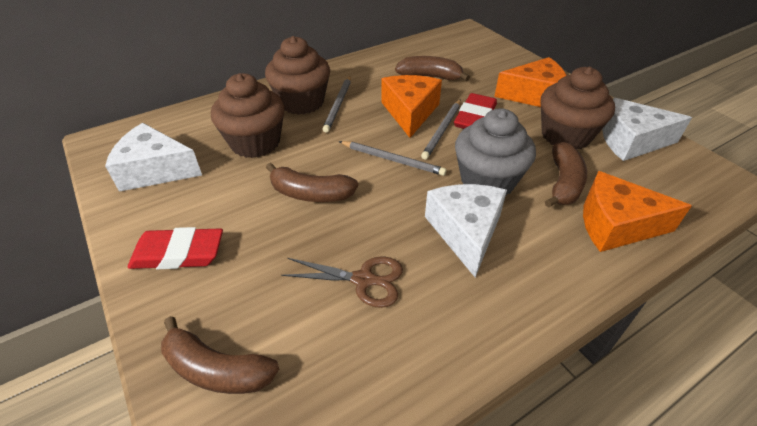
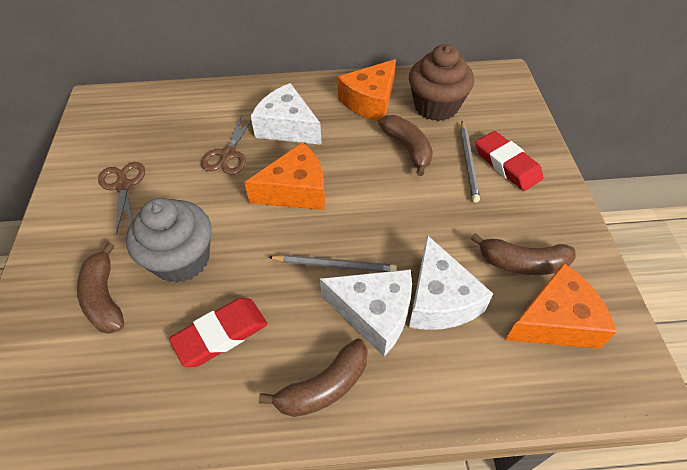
brown cupcake: [211,73,285,158] [265,36,330,115] [540,67,615,149] = 3 -> [409,44,474,121] = 1
brown scissors: [281,257,403,308] = 1 -> [98,162,145,235] [201,114,251,175] = 2
grey pencil: [323,76,351,132] [339,141,446,176] [421,99,461,160] = 3 -> [268,254,397,272] [460,121,480,203] = 2

